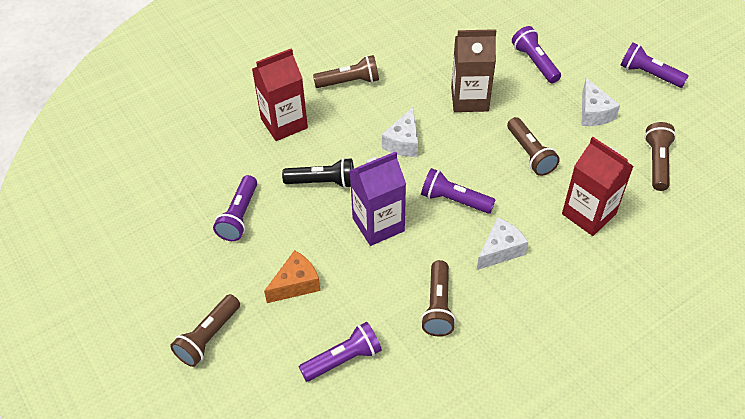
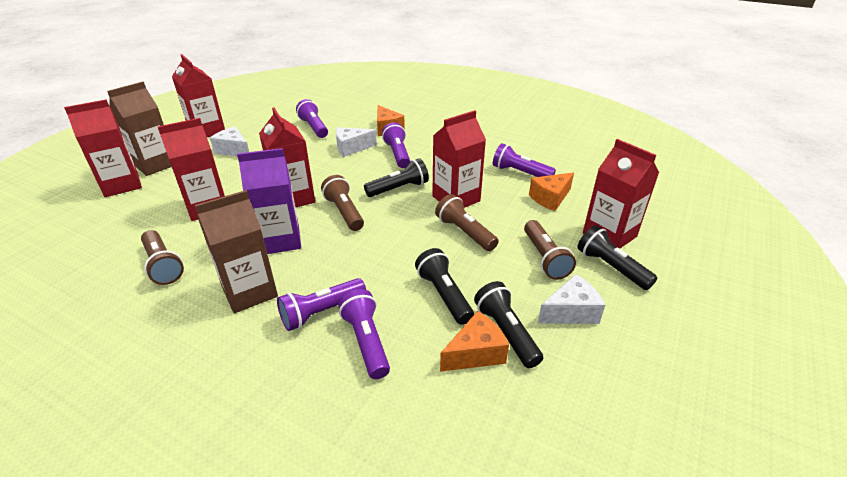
black flashlight: [282,158,354,188] = 1 -> [364,158,429,197] [415,248,474,325] [474,281,543,368] [577,225,657,290] = 4
brown carton: [451,29,496,112] = 1 -> [107,82,172,176] [195,190,278,313] = 2
brown flashlight: [170,294,240,367] [313,55,379,88] [421,260,456,336] [507,117,560,176] [645,122,676,191] = 5 -> [141,230,184,285] [321,175,364,231] [435,194,499,251] [524,220,576,280] = 4
orange cheese: [264,250,320,303] = 1 -> [377,105,405,136] [440,311,509,372] [529,172,574,211] = 3
red carton: [252,48,308,141] [562,137,634,236] = 2 -> [64,99,142,197] [158,118,225,221] [172,54,225,137] [259,107,315,208] [432,110,486,208] [583,139,659,249] = 6

